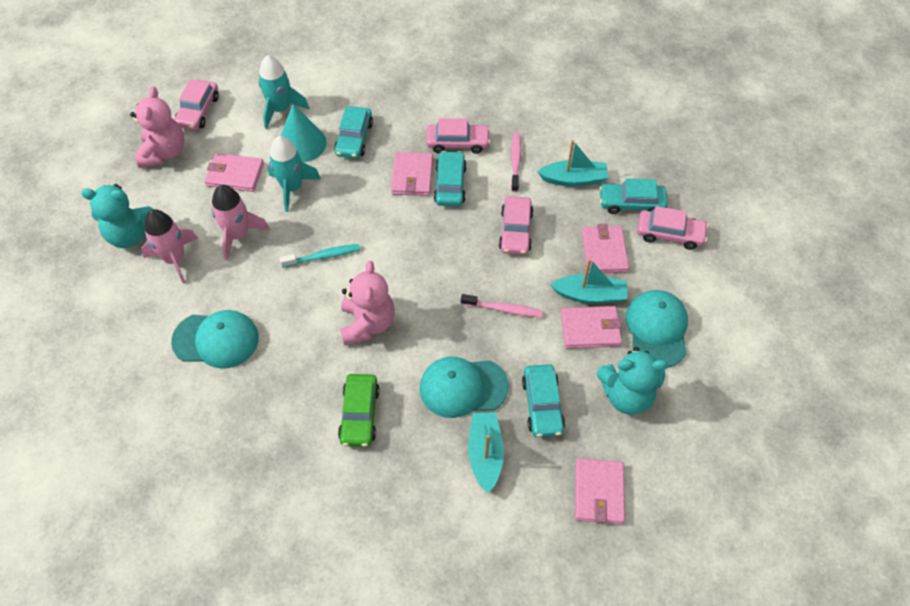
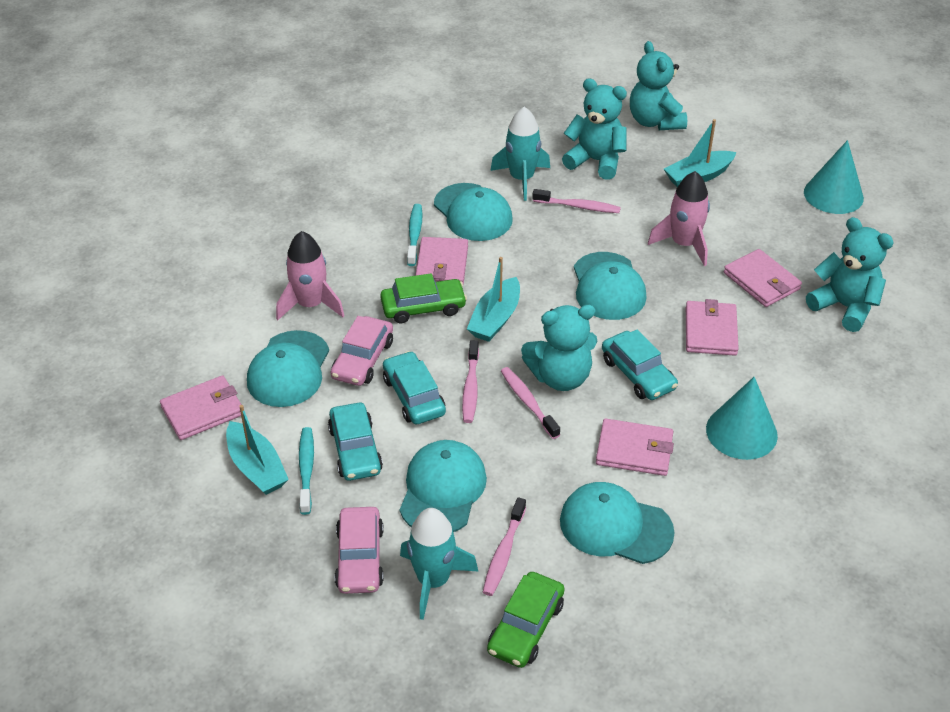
green car: [338,374,380,447] = 1 -> [380,273,467,323] [487,572,565,668] = 2
pink car: [174,80,219,130] [426,118,490,154] [499,196,533,255] [637,206,708,250] = 4 -> [331,316,393,386] [335,507,384,594] = 2
pink teddy bear: [130,87,184,168] [340,261,395,345] = 2 -> none = 0
pink toothbrush: [461,294,543,318] [511,133,521,192] = 2 -> [462,340,479,423] [483,497,526,596] [501,367,560,439] [532,189,621,213] = 4
turquoise cap: [171,310,259,369] [420,357,509,418] [626,290,688,368] = 3 -> [247,330,329,407] [400,440,487,532] [434,183,513,241] [560,482,675,564] [574,252,647,320] = 5
turquoise car: [334,106,373,159] [434,151,467,206] [522,364,565,437] [599,178,668,214] = 4 -> [328,403,383,481] [383,351,446,424] [602,329,678,400] = 3
turquoise cone: [280,104,326,163] = 1 -> [706,377,778,460] [804,140,864,214] = 2
turquoise teddy bear: [81,184,153,248] [597,347,668,415] = 2 -> [521,305,597,391] [562,78,627,180] [630,41,687,130] [806,217,894,332] = 4
turquoise toothbrush: [280,244,360,268] = 1 -> [299,427,314,515] [407,204,423,266] = 2

